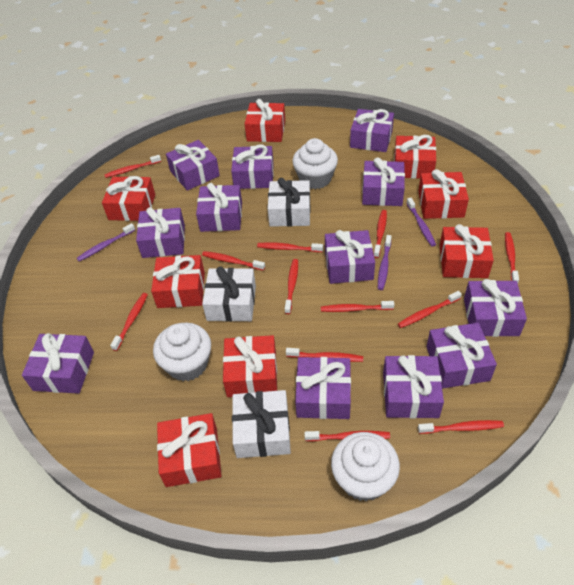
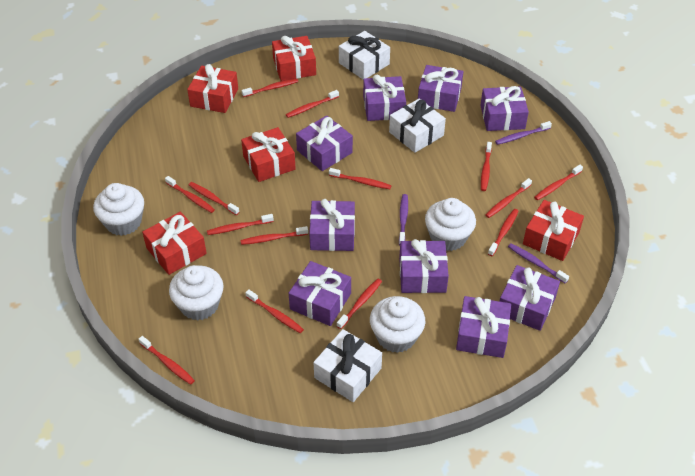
purple gift: [22,333,94,394] [136,207,185,258] [166,140,220,191] [196,183,242,232] [231,145,274,189] [295,357,351,419] [325,230,375,284] [350,109,394,152] [362,158,405,206] [383,355,444,418] [426,323,497,389] [464,279,527,337] = 12 -> [289,261,351,326] [296,115,353,171] [309,199,355,251] [363,75,406,121] [399,239,449,293] [418,65,463,112] [456,296,511,358] [480,86,529,131] [499,265,560,331] = 9
red gift: [102,176,155,221] [151,255,205,308] [157,413,222,487] [223,335,277,397] [245,99,285,142] [394,135,436,179] [418,169,469,219] [440,224,494,278] = 8 -> [142,212,207,275] [187,64,238,113] [241,127,296,182] [272,36,316,81] [523,200,584,261] = 5
red toothbrush: [104,155,161,178] [110,293,148,351] [202,251,265,271] [257,242,323,252] [285,259,298,314] [286,348,363,362] [304,431,390,441] [321,301,394,312] [374,210,387,258] [398,291,462,328] [418,420,504,434] [505,232,519,283] = 12 -> [139,336,195,385] [165,176,215,213] [189,182,239,215] [207,214,274,235] [240,226,308,245] [242,78,298,97] [245,289,304,333] [286,90,339,118] [329,168,392,189] [337,279,382,329] [481,142,492,191] [485,178,532,218] [488,209,519,256] [534,165,583,200] = 14
white cupcake: [153,323,211,381] [292,138,338,189] [331,432,400,501] = 3 -> [93,183,144,236] [169,265,224,321] [370,296,425,353] [425,198,476,251] = 4

